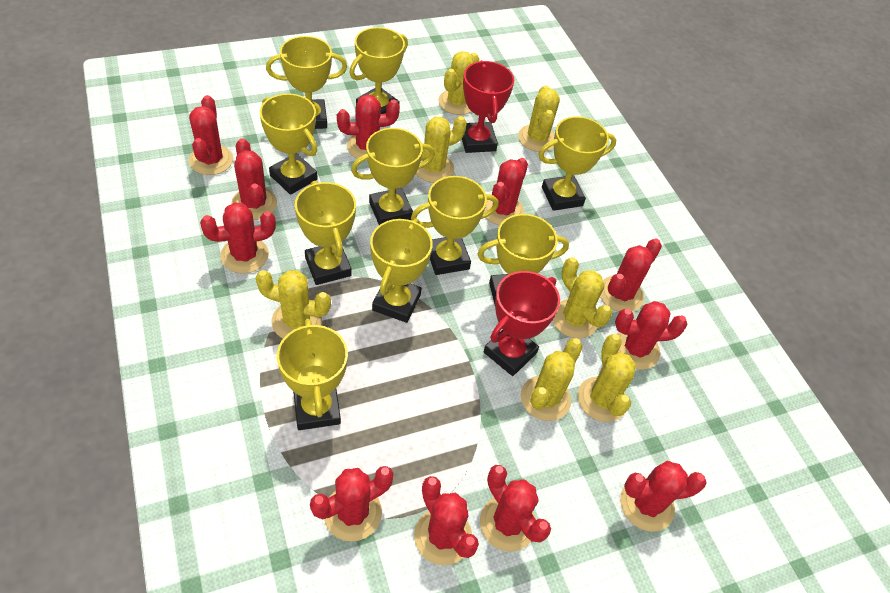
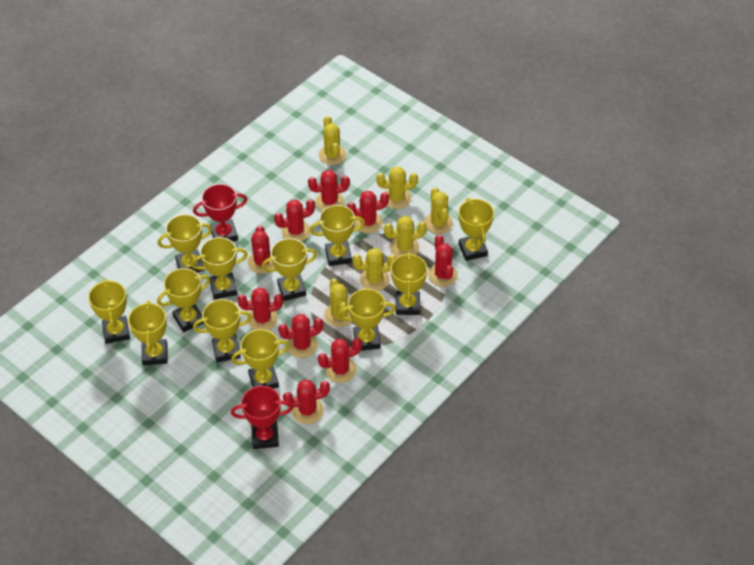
red cactus: [189,95,233,175] [200,202,276,274] [231,138,277,220] [310,466,394,542] [337,94,400,161] [414,476,479,565] [480,465,551,552] [484,158,528,225] [600,238,662,312] [615,301,688,370] [620,461,707,532] = 11 -> [237,288,283,330] [248,226,275,274] [274,199,315,241] [278,314,323,358] [283,380,330,424] [308,170,350,211] [318,338,362,383] [347,191,389,233] [428,235,458,287] = 9
yellow cactus: [255,270,331,339] [416,116,467,183] [438,51,479,115] [518,85,560,152] [521,338,583,421] [553,257,613,339] [578,334,636,422] = 7 -> [318,116,346,165] [324,278,353,327] [353,248,396,291] [376,167,418,209] [384,216,427,257] [424,187,453,234] = 6
yellow trophy: [260,93,318,195] [266,36,347,129] [277,319,348,430] [295,181,356,285] [349,27,408,114] [351,128,435,225] [370,218,433,323] [411,176,498,275] [477,214,569,304] [539,116,616,211] = 10 -> [88,279,130,344] [128,301,168,366] [157,268,210,332] [158,214,213,273] [191,237,248,300] [193,299,252,362] [231,329,290,389] [262,238,317,301] [310,205,365,266] [337,289,396,351] [391,252,427,315] [459,198,494,261] = 12

